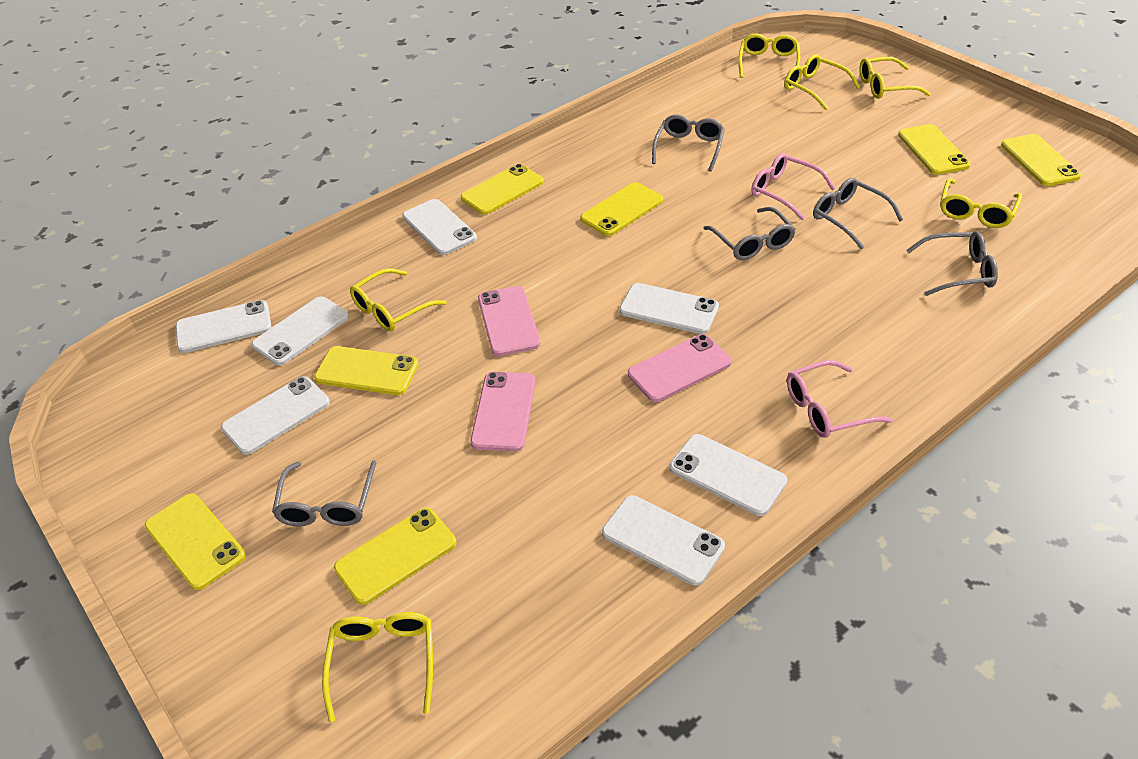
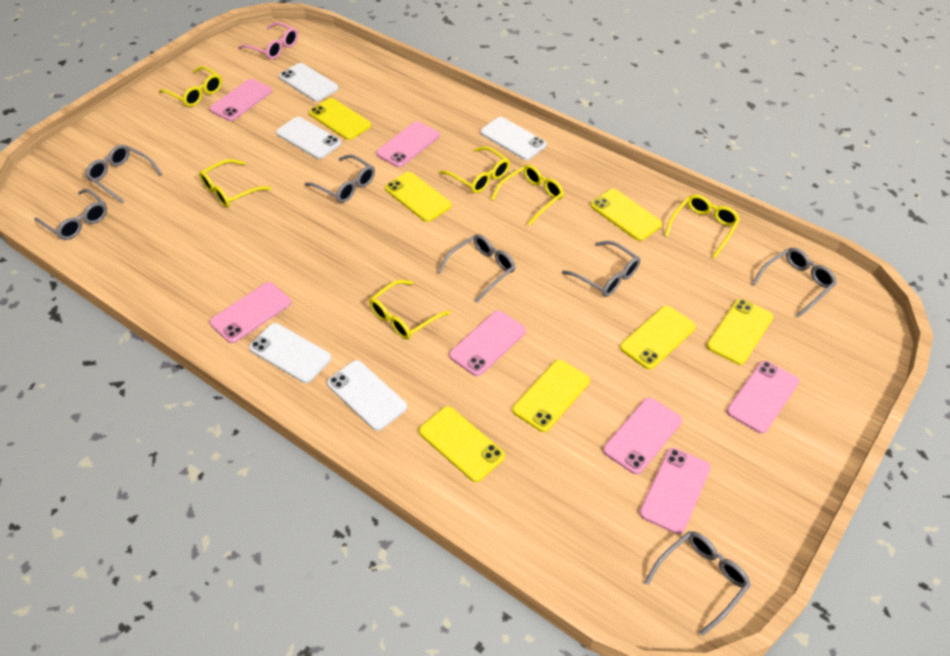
grey glasses: [272,460,377,527] [652,115,725,171] [703,207,796,260] [813,178,903,249] [907,231,998,296] = 5 -> [34,189,107,240] [85,145,162,203] [305,155,375,203] [438,234,515,303] [562,241,640,297] [645,531,751,636] [752,248,837,317] = 7
pink glasses: [751,153,835,220] [787,360,893,438] = 2 -> [238,22,298,60] = 1
pink phone: [470,372,536,452] [478,286,540,356] [628,334,732,402] = 3 -> [209,79,272,121] [210,282,291,343] [376,121,440,167] [449,311,526,376] [603,398,682,474] [639,448,711,534] [727,361,799,433] = 7
white phone: [176,300,272,353] [221,376,330,455] [251,296,349,366] [402,199,477,255] [602,495,725,586] [619,283,719,334] [669,434,787,516] = 7 -> [249,323,332,383] [276,117,341,159] [279,63,339,102] [327,360,407,431] [480,117,547,160] = 5

